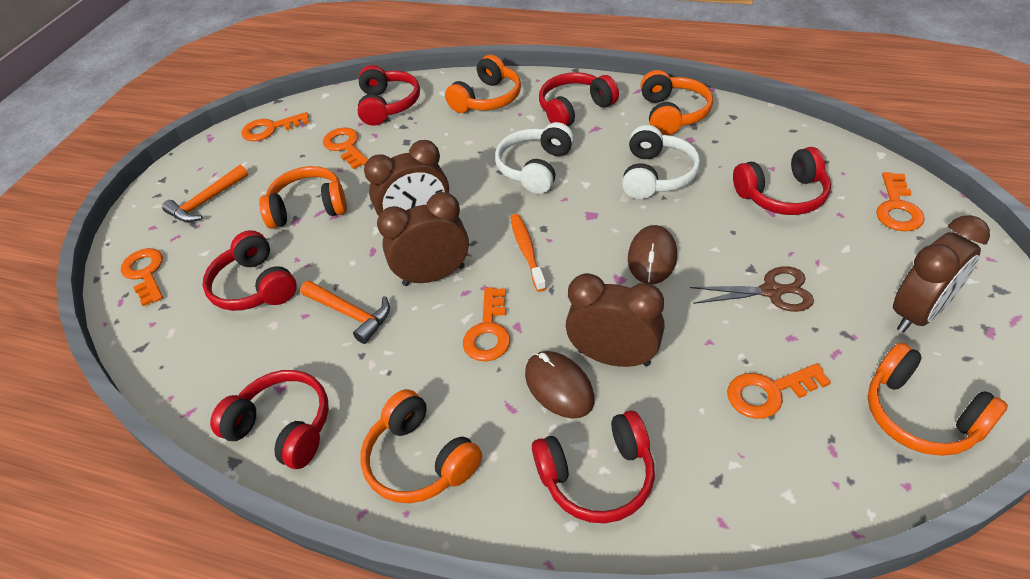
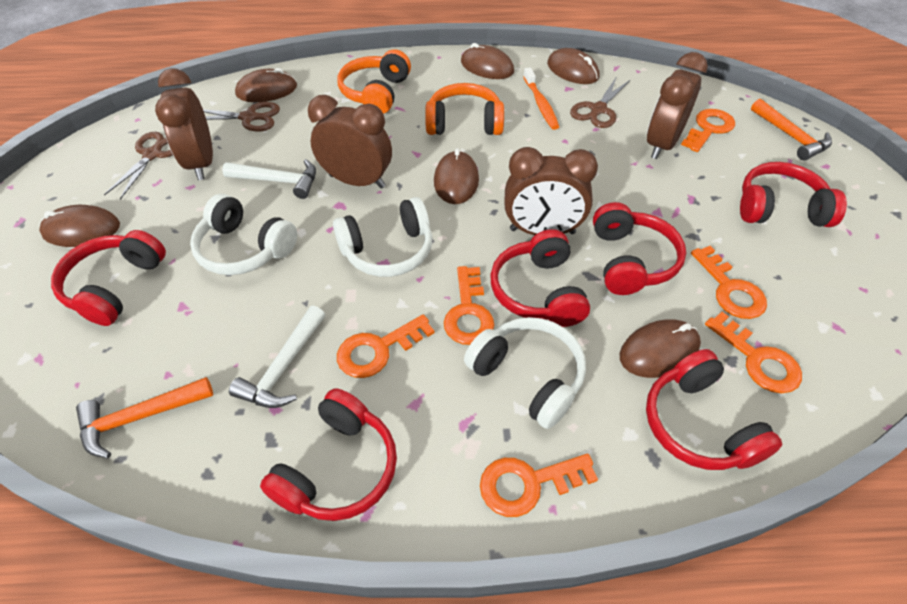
brown mouse: [525,351,595,419] [628,225,677,284] = 2 -> [39,205,120,247] [235,68,297,102] [434,148,479,204] [461,43,514,79] [547,48,600,84] [620,319,701,378] = 6
brown scissors: [690,266,814,312] = 1 -> [104,132,173,200] [203,102,280,132] [570,76,631,128] = 3
orange headphones: [259,166,347,229] [361,389,482,503] [445,55,521,113] [640,70,713,135] [867,342,1008,456] = 5 -> [337,49,411,114] [425,83,504,135] = 2
white hammer: none = 0 -> [222,159,316,199] [229,306,325,408] = 2
white headphones: [495,122,574,194] [622,125,700,199] = 2 -> [190,194,297,275] [333,197,432,277] [464,317,586,429] = 3

